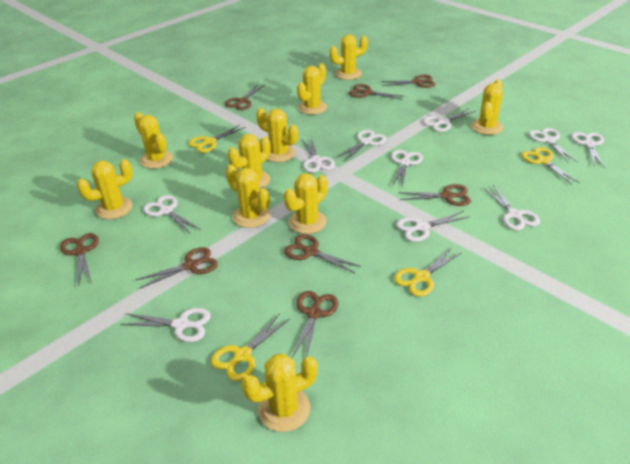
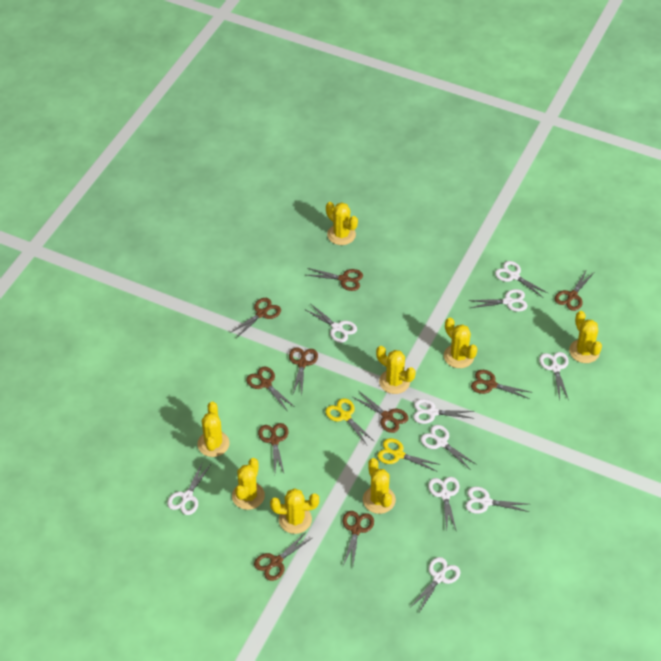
brown scissors: [60,233,99,287] [136,247,218,289] [225,84,265,110] [284,234,361,273] [292,291,339,357] [349,84,405,100] [381,75,436,88] [398,184,471,206] = 8 -> [230,298,281,338] [246,367,295,410] [254,532,312,581] [258,423,288,473] [289,347,318,394] [307,268,363,291] [343,511,374,566] [353,391,409,433] [471,370,530,399] [555,269,595,311] = 10
yellow cactus: [77,159,133,219] [134,112,173,169] [226,165,270,228] [228,134,271,189] [241,354,318,432] [256,108,298,162] [283,173,328,234] [297,63,327,115] [329,34,368,80] [471,80,503,135] = 10 -> [197,402,230,457] [232,458,265,510] [270,488,319,534] [326,202,358,245] [363,458,396,514] [376,346,416,394] [444,318,478,368] [569,311,602,363] = 8
yellow scissors: [188,125,246,153] [211,313,289,381] [394,248,462,296] [522,147,580,185] = 4 -> [325,398,375,445] [377,438,441,471] = 2

